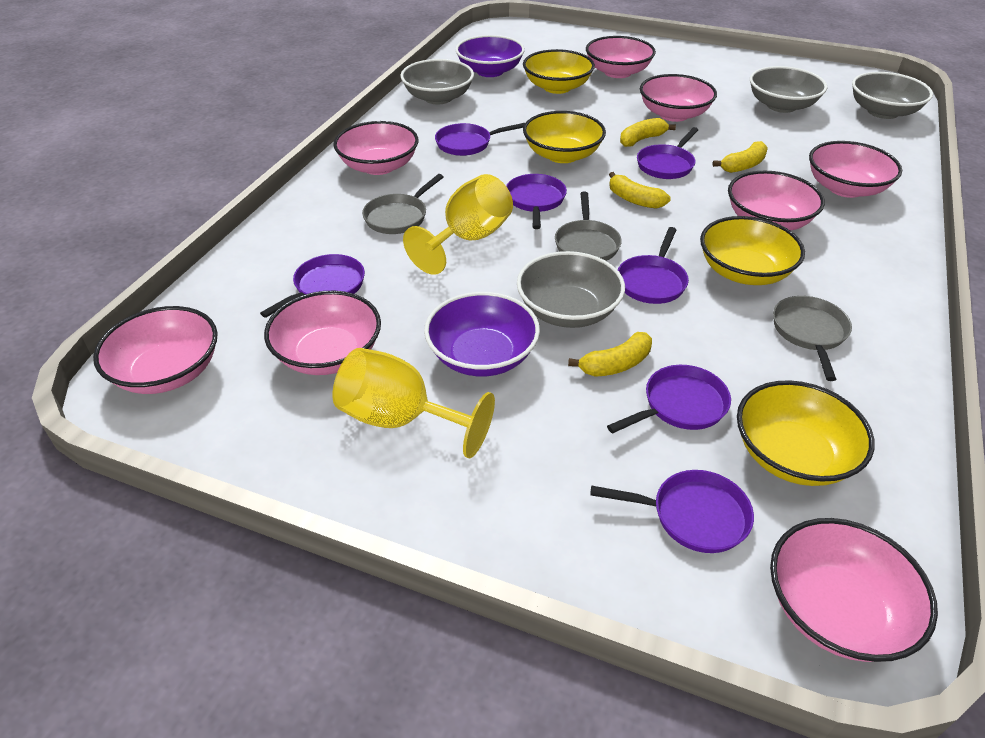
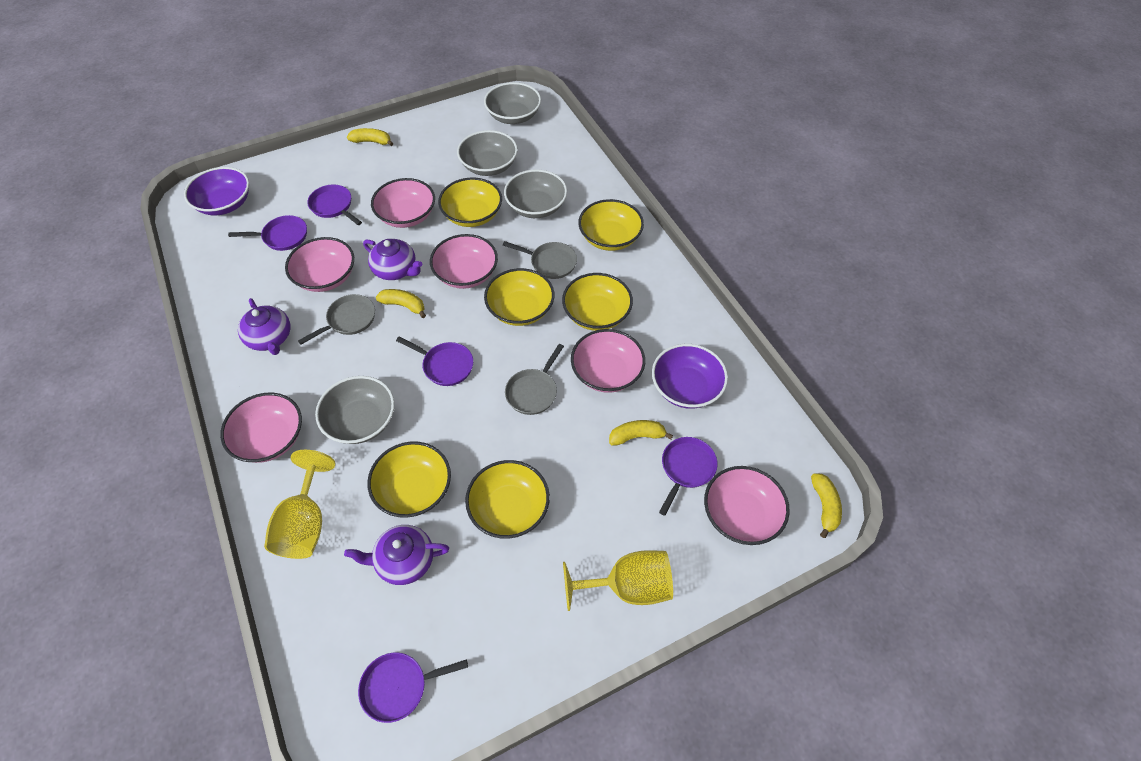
pink bowl: [93,306,218,394] [264,291,381,375] [333,121,419,175] [586,36,656,78] [640,74,717,122] [728,171,825,231] [770,518,938,662] [809,141,902,198] = 8 -> [220,392,302,463] [285,237,354,292] [371,178,435,228] [430,234,498,289] [571,329,645,393] [704,466,790,545] = 6
purple pan: [260,254,365,318] [435,123,525,156] [506,174,567,229] [590,470,754,553] [607,365,731,433] [618,227,689,304] [637,127,698,179] = 7 -> [228,215,307,251] [307,185,362,225] [358,652,468,723] [396,337,473,386] [659,437,718,516] = 5
purple teapot: none = 0 -> [238,298,290,355] [344,525,449,585] [363,239,422,280] = 3
yellow bowl: [523,49,595,94] [523,111,606,163] [700,216,805,285] [737,380,875,486] = 4 -> [367,441,451,518] [438,177,502,227] [465,460,550,539] [484,268,554,326] [562,273,633,331] [578,199,644,251] = 6

